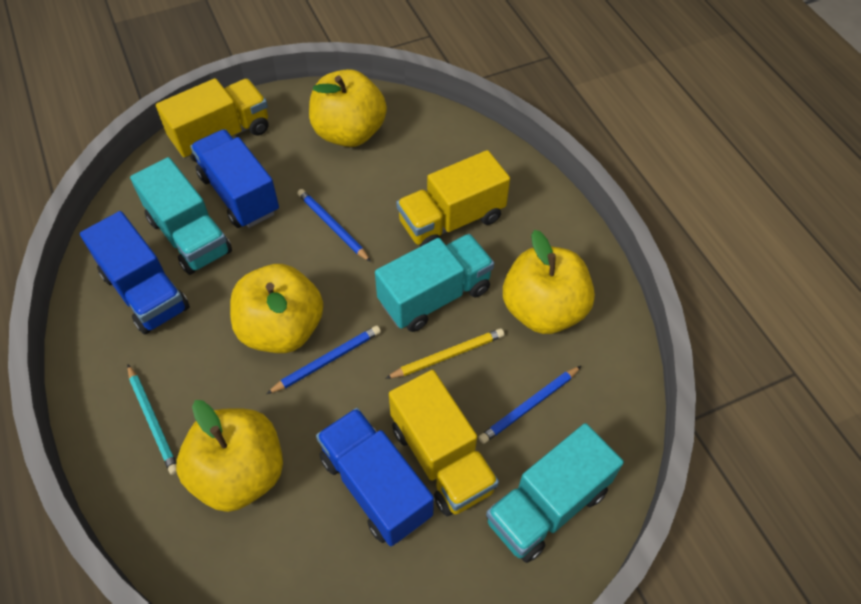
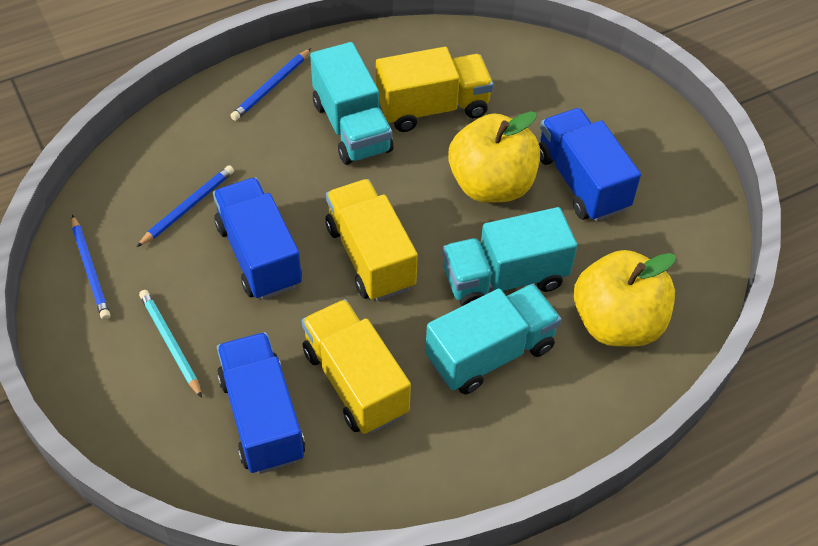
yellow apple: [176,400,283,512] [230,264,323,353] [309,69,387,147] [503,230,595,334] = 4 -> [448,111,540,203] [574,250,676,347] = 2
yellow pencil: [385,328,504,379] = 1 -> none = 0

